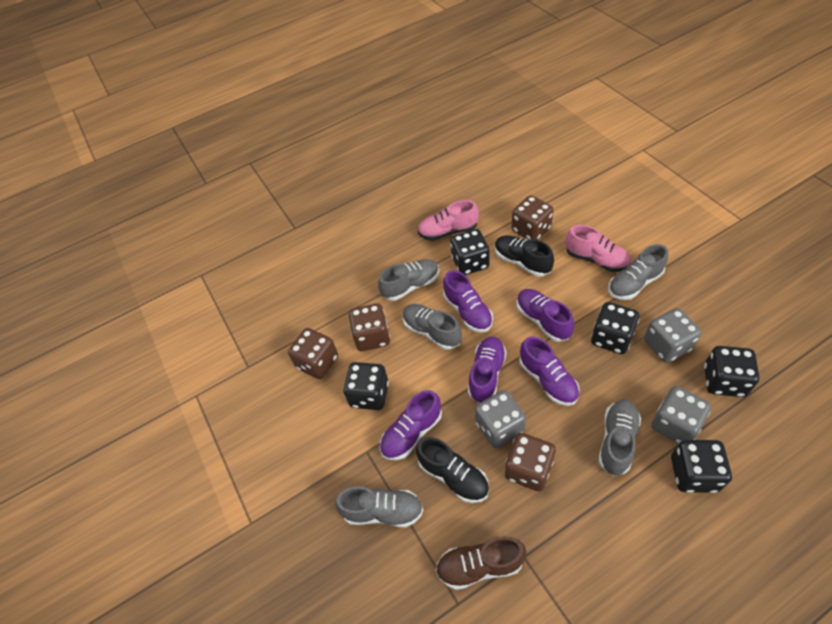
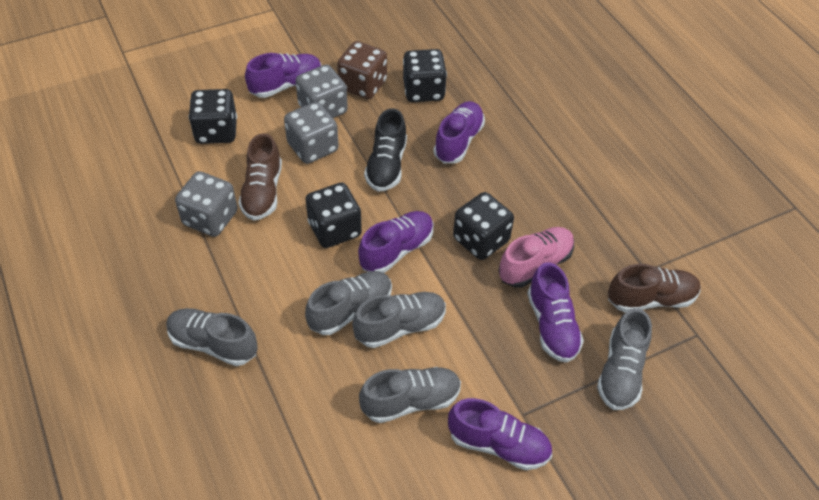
black dice: [343,362,389,410] [450,229,490,275] [591,302,639,354] [671,440,732,493] [704,346,759,397] = 5 -> [189,89,237,144] [306,183,362,248] [403,49,447,102] [453,192,514,260] = 4
black shoe: [416,437,489,503] [495,235,554,276] = 2 -> [364,108,407,191] = 1
brown dice: [288,328,338,379] [349,303,390,351] [505,433,556,492] [512,195,554,240] = 4 -> [337,41,387,99] = 1
brown shoe: [436,536,526,590] = 1 -> [238,133,282,220] [608,264,701,312] = 2
pink shoe: [417,200,479,241] [565,225,631,272] = 2 -> [498,227,574,288] = 1

